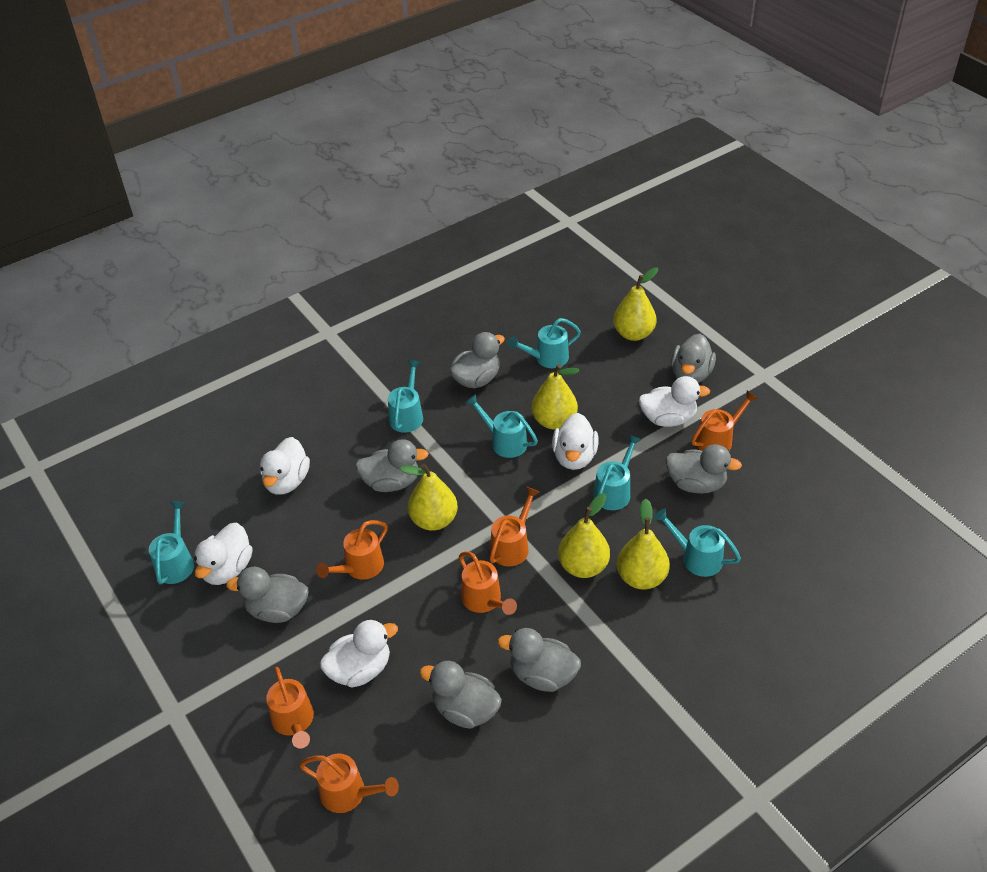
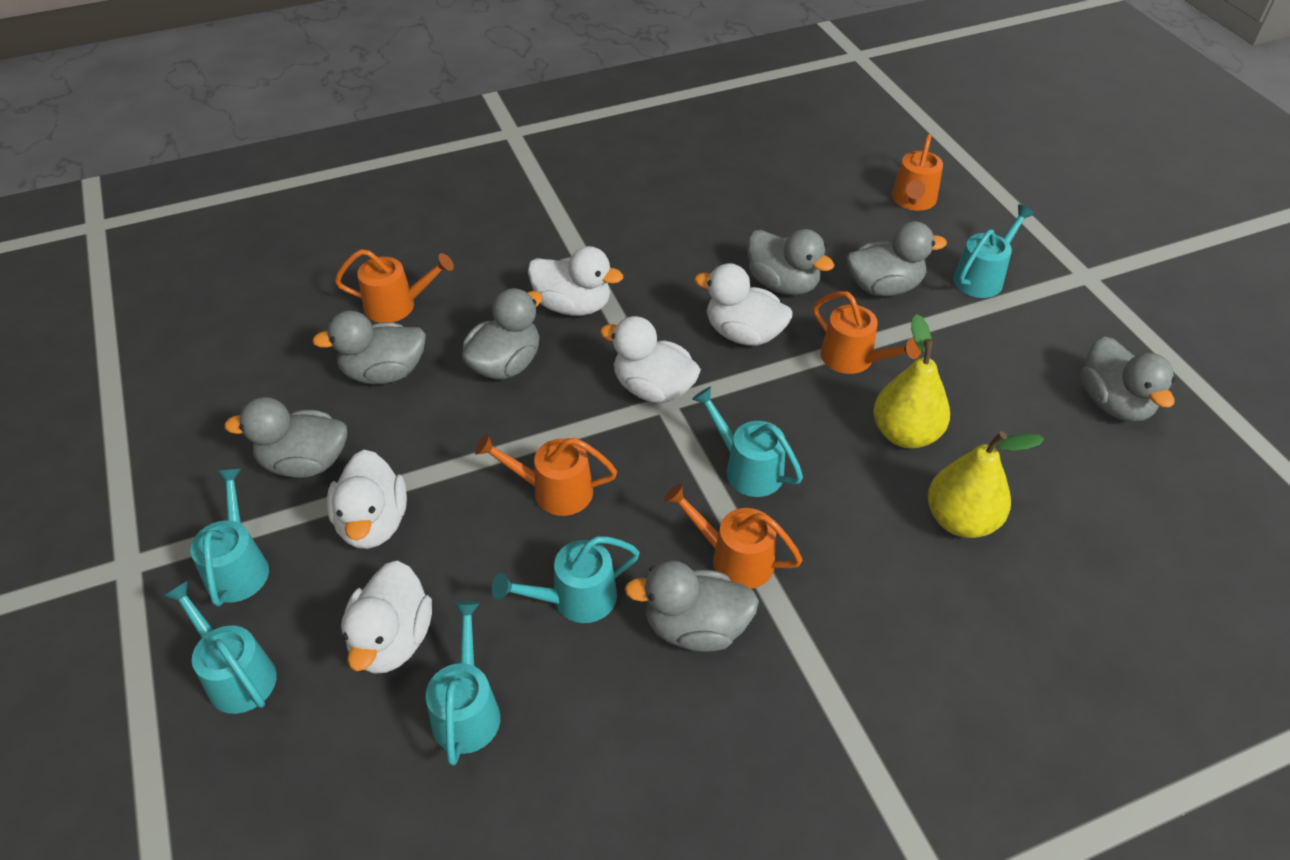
orange watering can: [266,667,314,749] [299,754,399,813] [316,520,388,580] [459,551,517,615] [490,487,540,566] [691,391,758,451] = 6 -> [335,249,454,323] [475,434,617,516] [664,483,803,589] [813,291,921,374] [892,134,943,211] = 5
yellow pear: [400,463,458,531] [531,364,579,429] [558,493,610,578] [613,267,658,341] [617,499,670,590] = 5 -> [873,314,950,448] [928,431,1044,538] = 2

